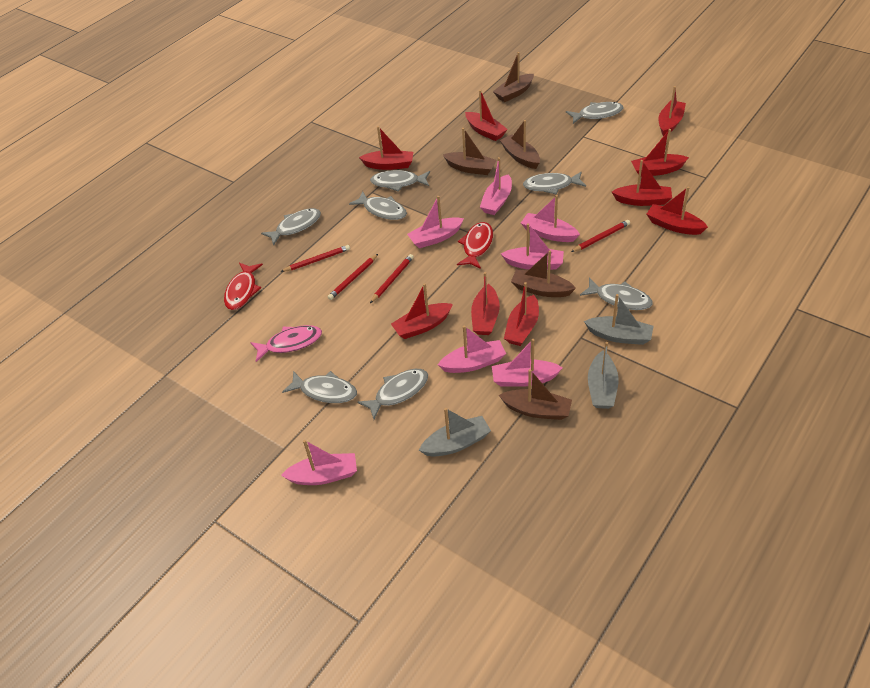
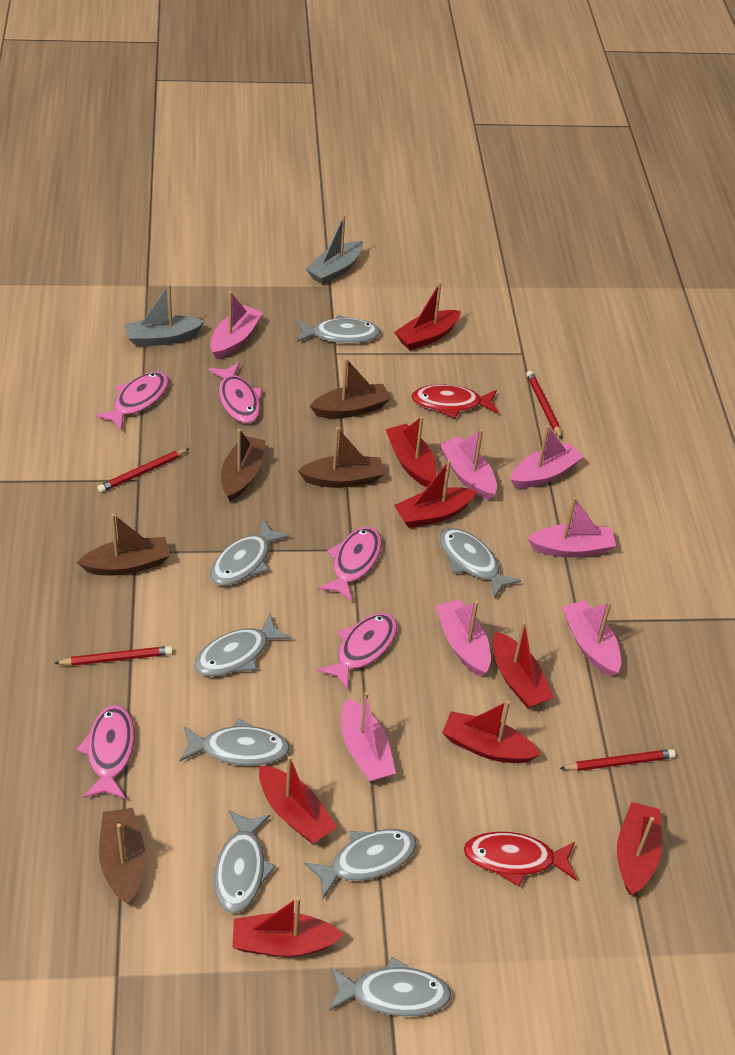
grey boat: [419,408,491,457] [584,294,654,345] [588,342,619,409] = 3 -> [125,284,204,346] [306,214,363,285] = 2
pink fish: [250,325,322,362] = 1 -> [77,705,135,799] [95,371,169,430] [209,363,263,423] [317,613,397,690] [318,527,382,602] = 5
red boat: [359,126,413,170] [391,283,453,339] [465,90,508,141] [471,272,500,335] [504,282,539,346] [612,160,672,206] [631,129,689,176] [647,187,708,235] [659,86,686,136] = 9 -> [232,897,344,957] [259,756,337,843] [385,416,437,487] [394,282,461,350] [394,460,477,528] [442,701,541,763] [493,621,554,708] [617,802,662,895] = 8

